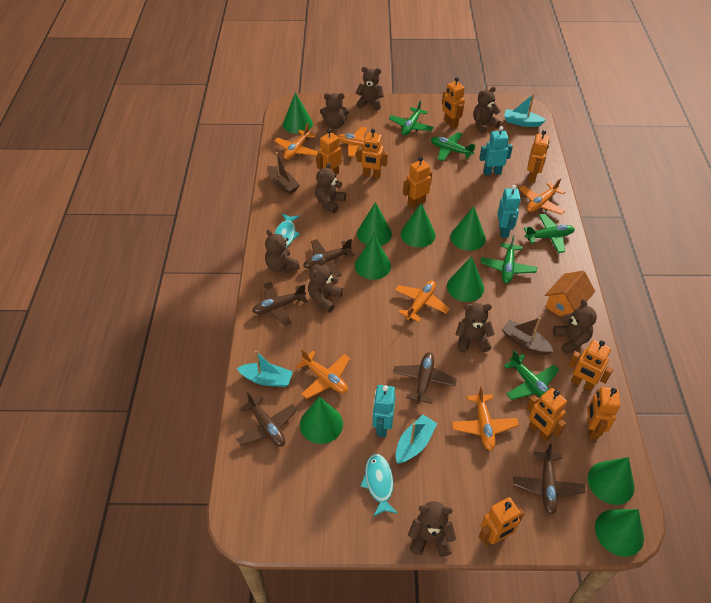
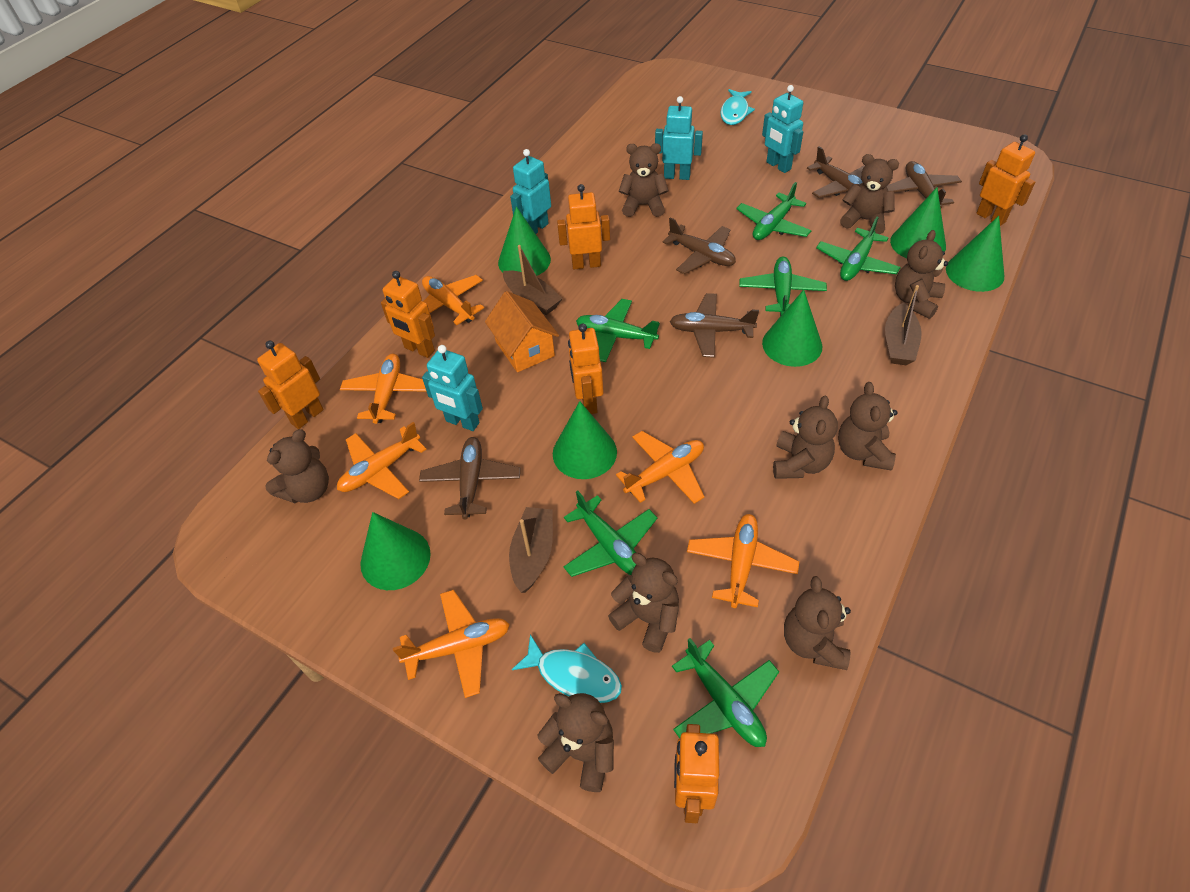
brown boat: [267,152,300,194] [502,317,554,355] = 2 -> [503,245,563,315] [509,507,553,593] [885,285,922,365] = 3
green cone: [283,92,313,134] [300,397,343,444] [355,235,391,280] [357,202,392,246] [401,203,436,247] [447,256,484,302] [450,206,486,251] [588,457,635,505] [595,509,644,557] = 9 -> [360,512,431,590] [498,206,551,276] [553,401,617,479] [762,290,822,367] [890,187,946,258] [946,216,1004,292] = 6
green plane: [389,100,434,136] [431,132,476,161] [480,235,537,283] [504,350,559,400] [524,214,575,253] = 5 -> [563,491,657,577] [576,299,660,362] [672,638,779,747] [736,182,812,240] [739,257,827,316] [816,217,901,281] = 6
orange robot: [316,129,342,175] [357,129,388,178] [403,157,432,208] [442,77,465,129] [479,497,524,547] [526,388,567,441] [527,130,549,183] [568,340,613,391] [587,387,620,439] = 9 -> [257,341,323,429] [381,271,435,358] [557,184,610,269] [568,323,604,414] [674,724,719,823] [976,134,1035,226] = 6
turquoise boat: [237,351,293,387] [396,415,437,464] [504,94,546,127] = 3 -> none = 0
turquoise robot: [372,385,395,437] [479,126,513,175] [497,185,521,238] = 3 -> [422,345,483,431] [510,149,551,234] [655,96,703,180] [762,85,803,173] = 4

